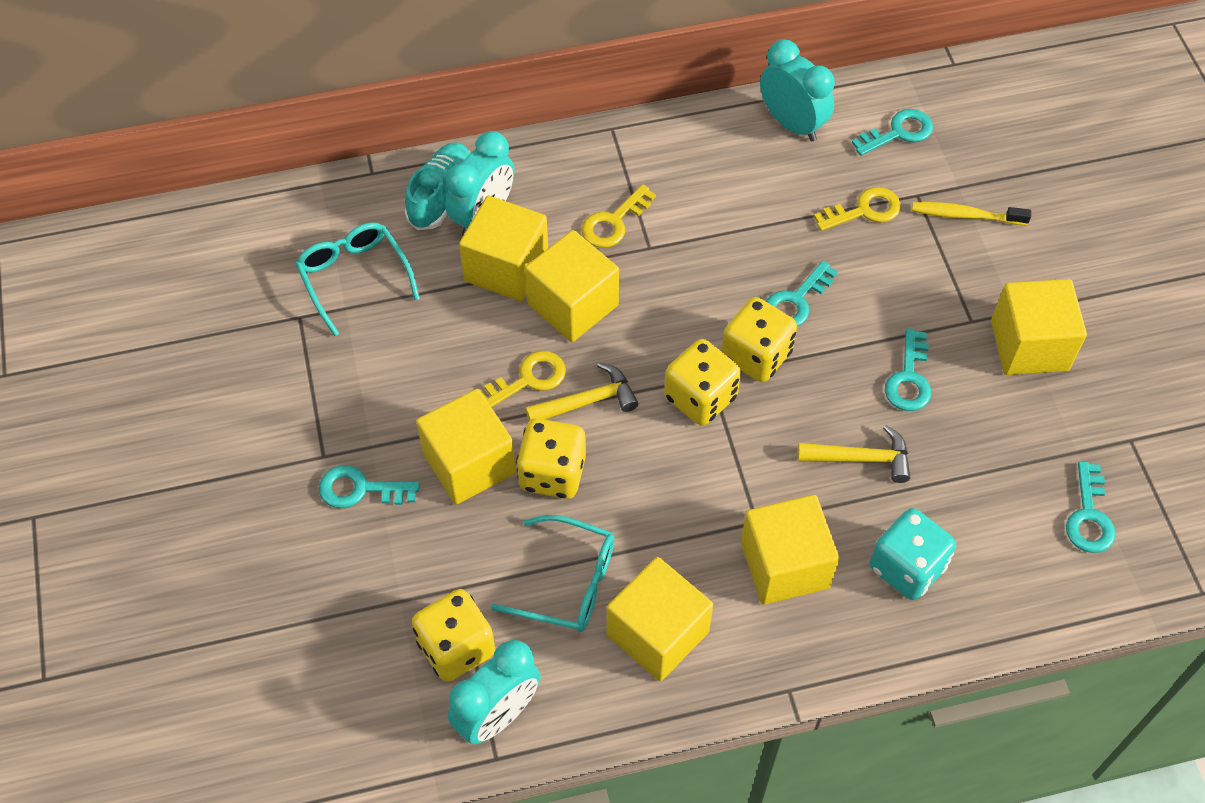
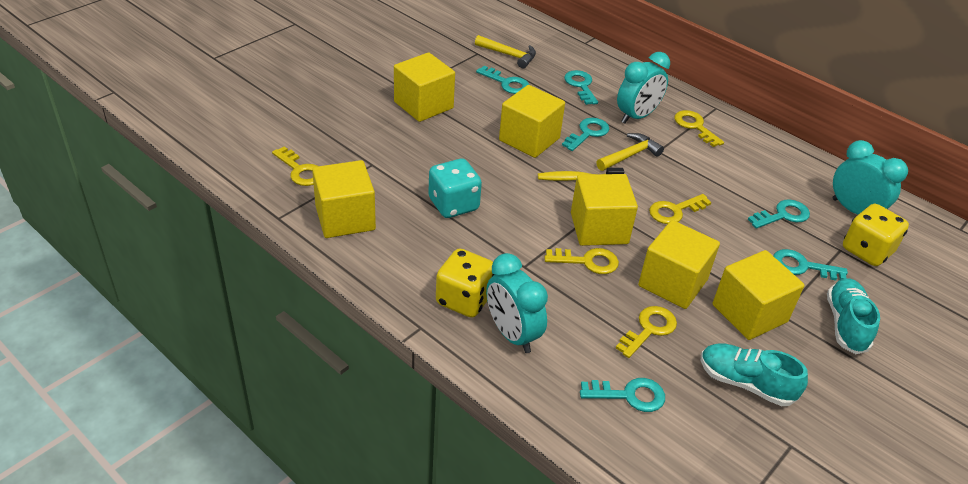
turquoise glasses: [296,222,420,336] [491,515,614,632] = 2 -> none = 0
turquoise key: [319,465,420,508] [766,261,838,327] [852,109,933,156] [885,328,931,411] [1066,461,1116,553] = 5 -> [476,66,529,94] [562,118,609,151] [564,70,598,105] [580,378,665,412] [748,199,810,229] [773,249,848,280] = 6
turquoise shoe: [405,142,470,230] = 1 -> [701,344,808,406] [827,278,880,354] = 2
yellow dice: [412,589,495,682] [516,418,586,499] [664,339,741,426] [721,297,797,382] = 4 -> [436,248,495,318] [843,204,909,266] = 2
yellow key: [481,351,566,407] [582,184,656,248] [814,187,901,231] = 3 -> [272,146,318,186] [544,248,619,274] [616,306,677,358] [649,194,712,224] [674,110,724,147] = 5

